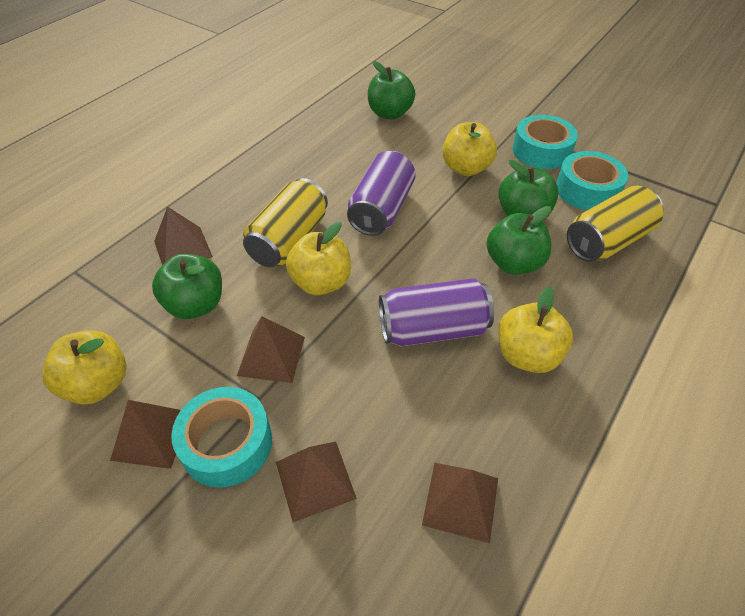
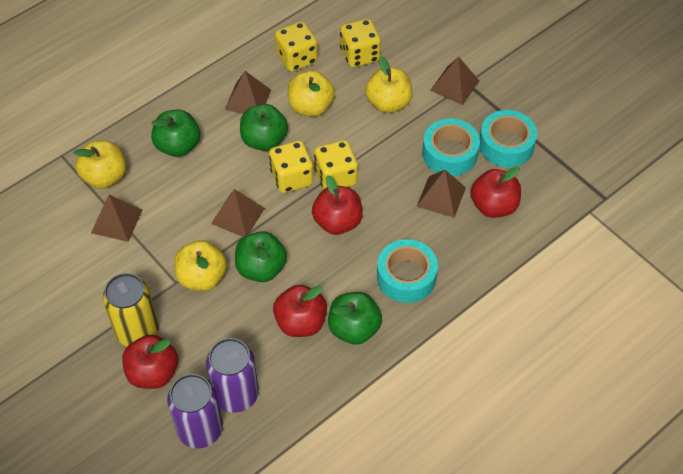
red apple: none = 0 -> [122,335,178,389] [273,285,327,337] [312,175,363,235] [471,167,521,218] = 4
yellow can: [243,178,328,267] [567,185,663,262] = 2 -> [103,273,158,346] = 1
yellow dice: none = 0 -> [269,140,313,193] [275,21,318,72] [314,140,358,189] [340,19,381,68] = 4

